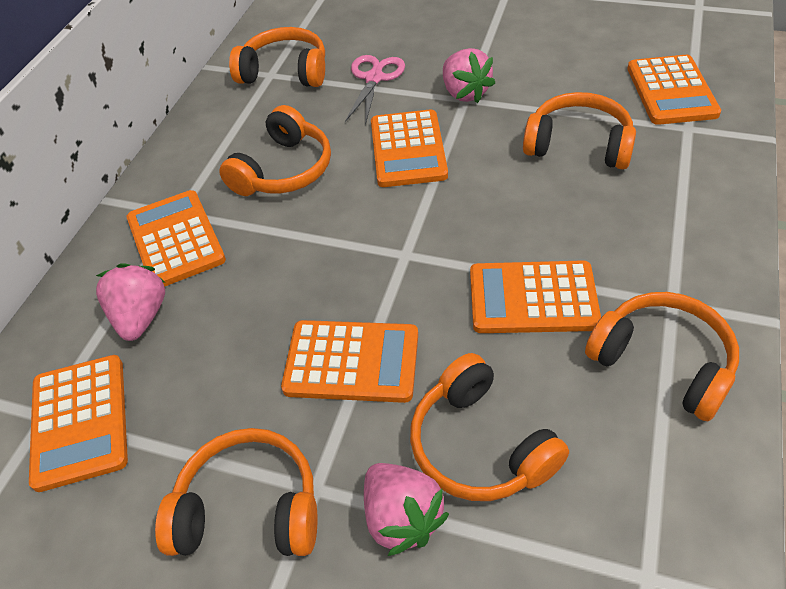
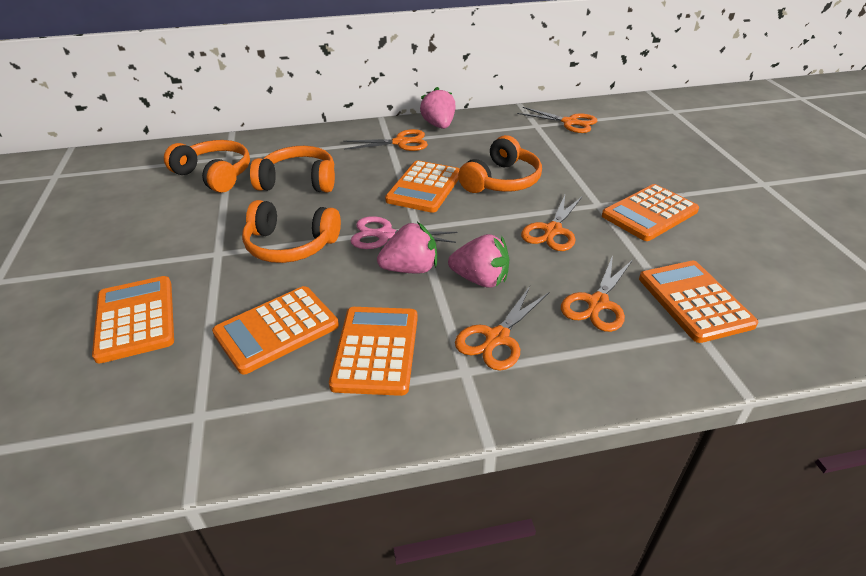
orange headphones: [155,428,317,556] [219,105,331,196] [229,27,325,87] [410,353,569,501] [523,92,636,169] [585,292,739,422] = 6 -> [164,140,250,193] [242,200,341,263] [250,146,335,192] [458,135,542,193] = 4
orange scissors: none = 0 -> [343,129,428,151] [455,286,549,371] [517,107,597,133] [521,195,582,251] [561,255,633,332] = 5

